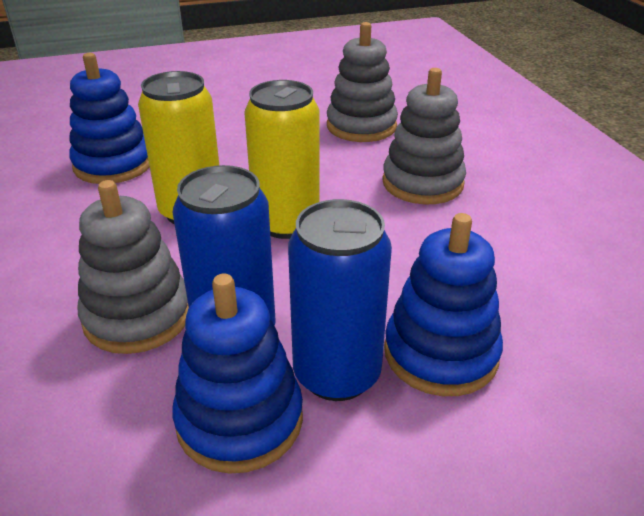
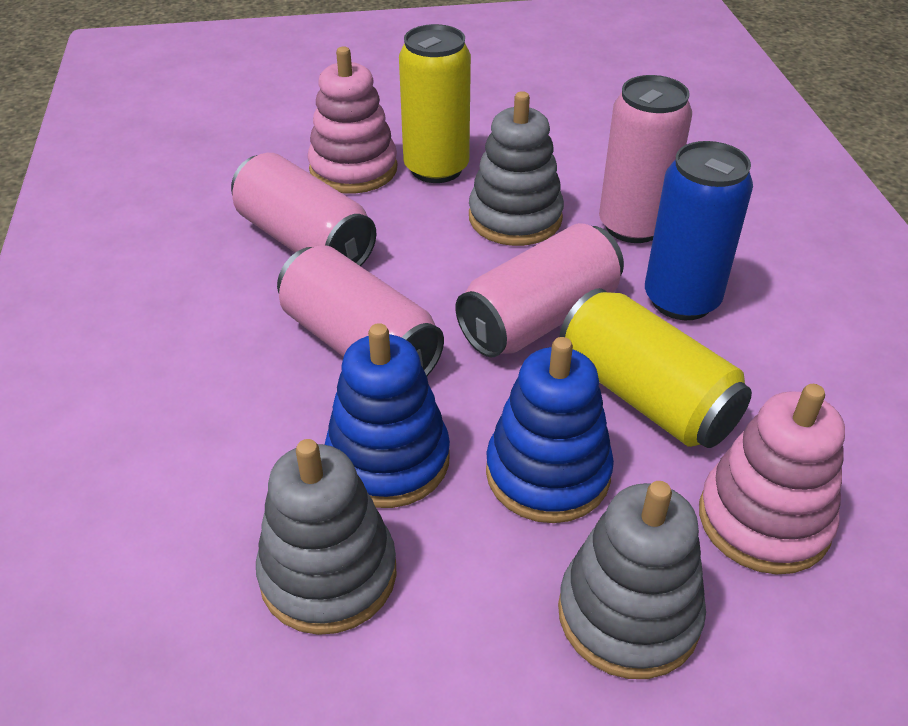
blue can: [173,165,276,326] [288,199,392,401] = 2 -> [645,141,753,320] = 1
blue stacking toy: [69,53,150,184] [172,273,303,474] [384,213,503,396] = 3 -> [324,323,450,508] [486,337,614,523] = 2
pink can: none = 0 -> [231,153,376,266] [277,245,444,376] [455,223,624,357] [599,75,692,243] = 4
pink stacking toy: none = 0 -> [308,47,398,194] [699,384,845,575] = 2

